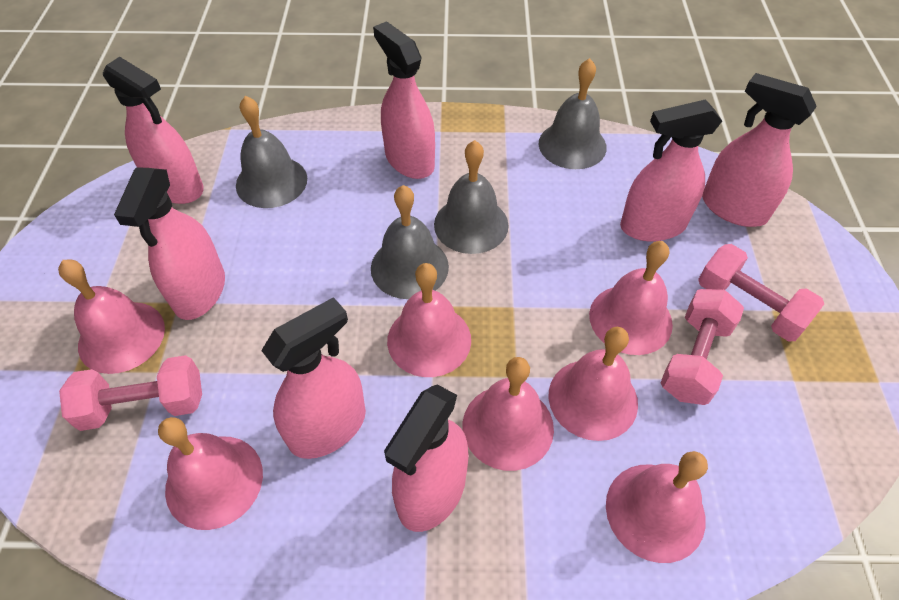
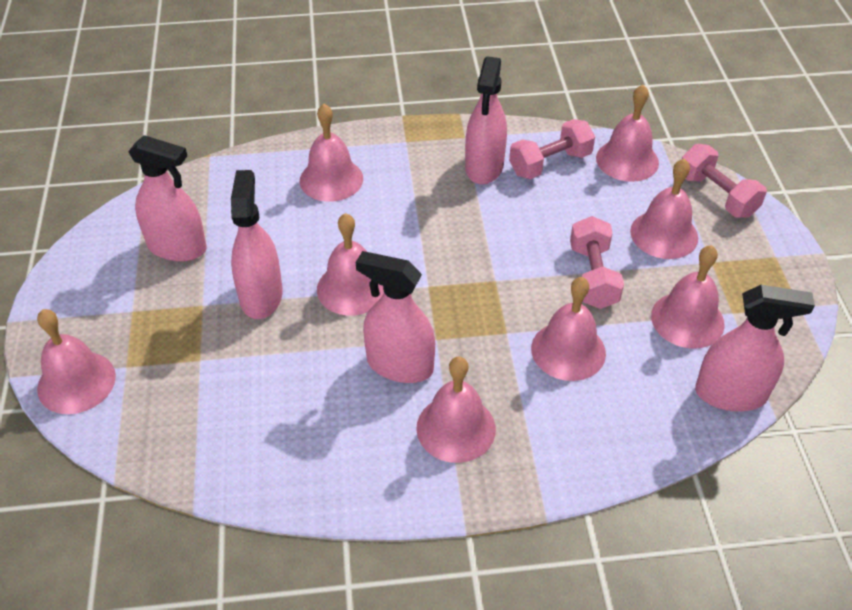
grey bell: [236,96,307,208] [371,185,449,299] [434,140,509,254] [539,58,607,169] = 4 -> none = 0
pink bell: [58,259,165,374] [158,417,263,530] [387,263,471,377] [463,357,554,471] [549,327,638,441] [589,241,673,355] [606,451,708,563] = 7 -> [37,309,116,414] [300,104,363,202] [317,213,384,316] [416,356,496,463] [531,277,606,381] [596,85,659,182] [630,159,698,259] [651,245,725,349] = 8
pink spray bottle: [103,57,204,204] [114,167,225,320] [261,297,366,459] [373,21,435,179] [384,384,469,532] [620,99,722,241] [702,73,817,227] = 7 -> [128,135,207,262] [231,170,283,319] [356,251,435,383] [465,56,507,184] [695,285,815,411] = 5

